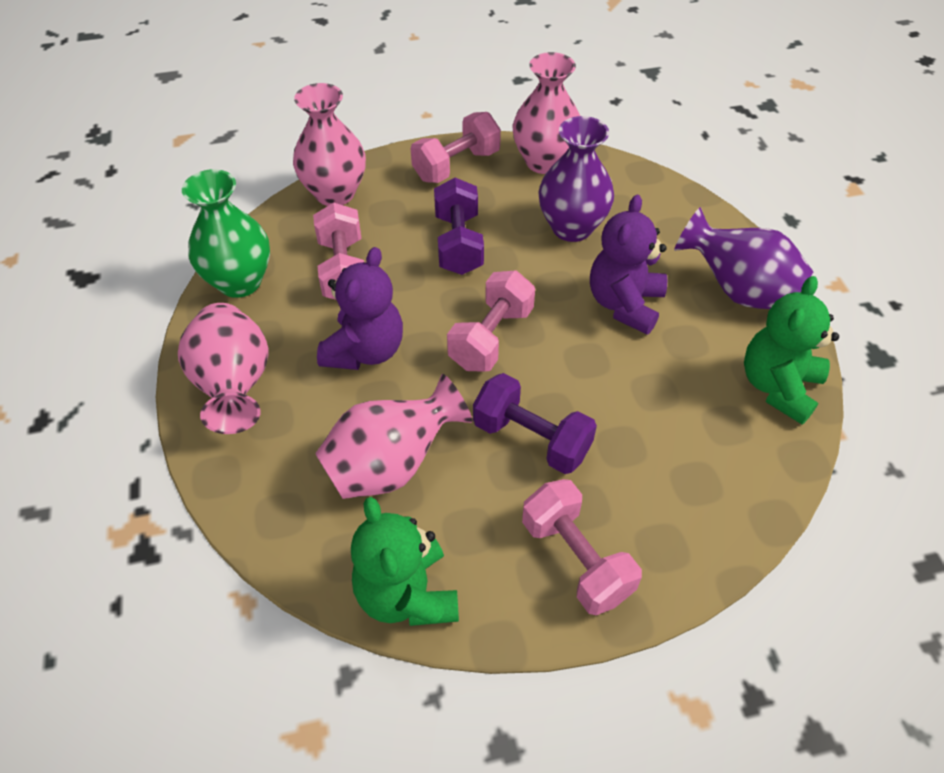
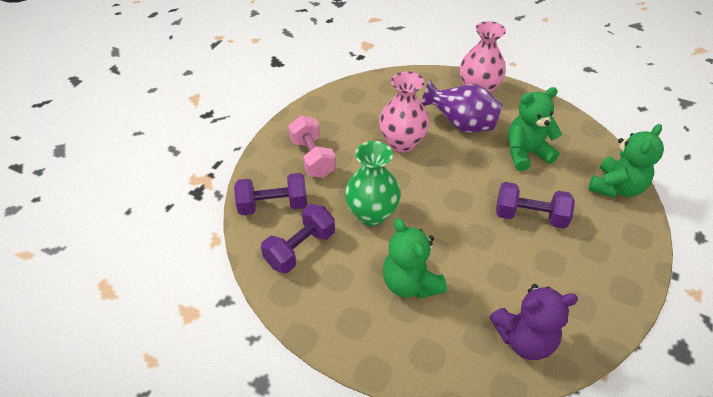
green teddy bear: [351,497,459,626] [744,276,839,425] = 2 -> [383,218,447,299] [508,87,562,171] [588,124,664,198] = 3
pink dumbbell: [313,203,364,300] [411,112,501,183] [447,270,535,372] [522,479,642,615] = 4 -> [288,116,336,178] = 1
pink vase: [178,303,269,434] [293,83,366,206] [315,374,472,499] [513,52,580,174] = 4 -> [379,72,429,152] [460,21,506,93] = 2
purple dumbbell: [434,178,484,275] [473,373,597,474] = 2 -> [234,173,307,215] [261,204,335,273] [496,182,575,229] = 3
purple teddy bear: [317,247,403,370] [590,195,667,334] = 2 -> [490,284,578,360] = 1
purple vase: [538,116,614,242] [674,207,814,309] = 2 -> [421,79,502,133] = 1

